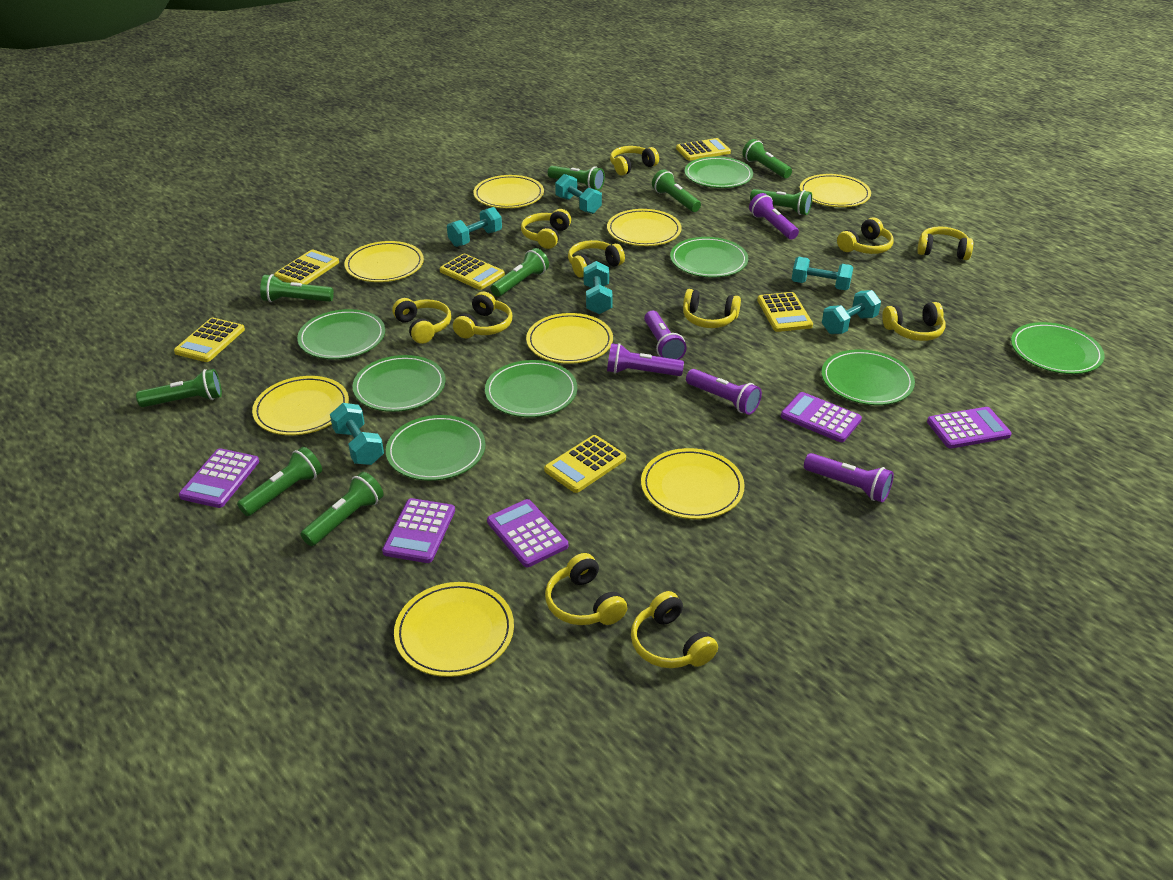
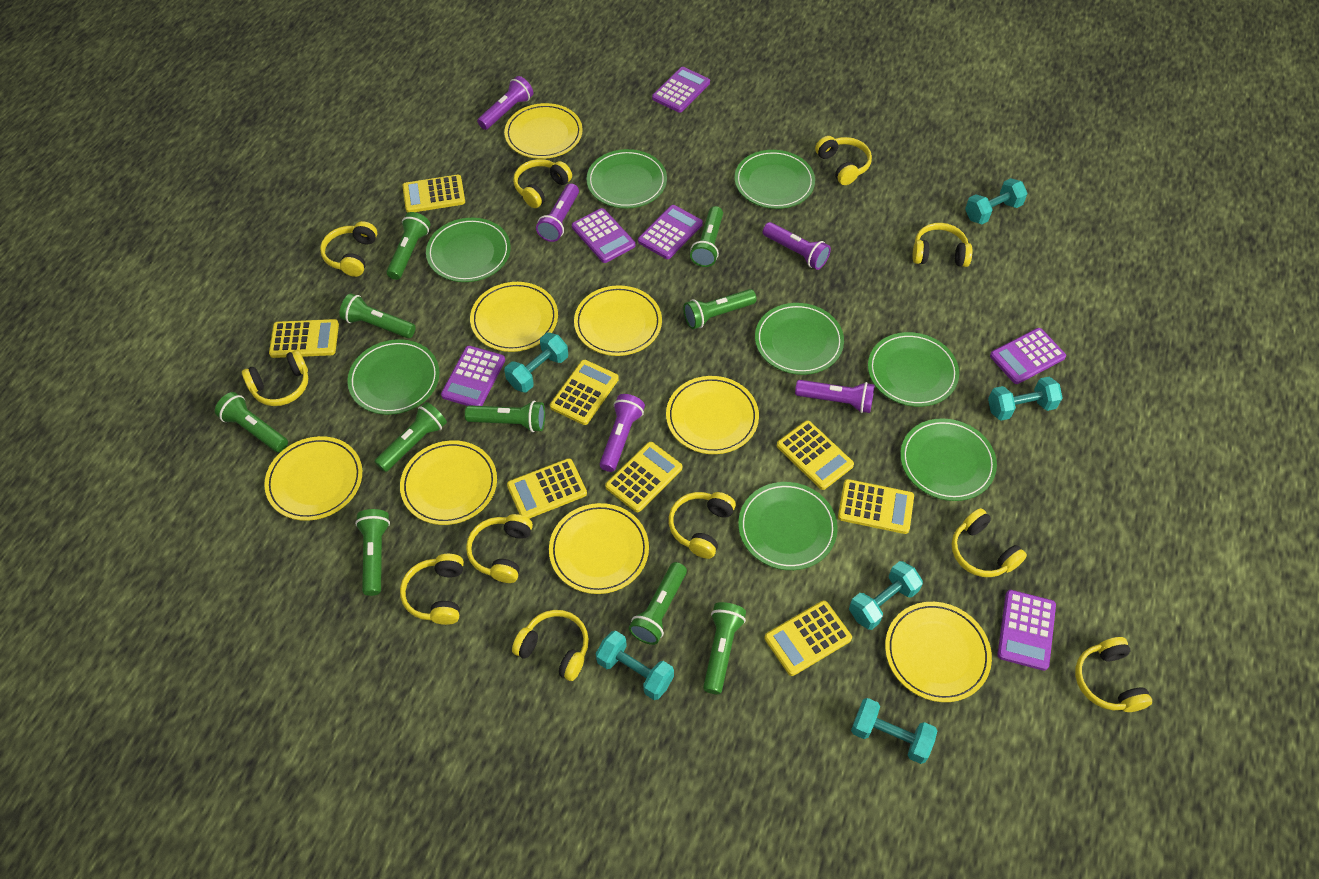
green flashlight: [136,369,222,407] [237,447,322,516] [260,274,334,302] [300,472,384,546] [491,248,549,297] [548,166,605,191] [652,169,701,212] [742,139,792,178] [750,189,812,215] = 9 -> [215,392,288,452] [340,293,416,338] [355,509,390,596] [374,402,447,472] [387,212,430,280] [465,401,545,432] [629,562,687,645] [683,289,757,329] [690,206,723,267] [703,602,746,694] = 10
purple calculator: [179,448,259,508] [382,498,455,563] [487,499,568,567] [781,392,862,442] [927,407,1012,448] = 5 -> [441,346,505,406] [572,208,635,263] [638,205,703,259] [652,67,710,113] [990,328,1066,384] [997,590,1056,671] = 6
yellow calculator: [174,318,245,362] [274,249,339,285] [440,254,505,290] [544,435,626,493] [676,138,731,161] [757,292,813,332] = 6 -> [269,319,339,358] [402,175,465,213] [507,458,587,519] [550,360,619,425] [605,442,682,512] [764,600,852,676] [777,420,854,490] [838,479,914,534] = 8

